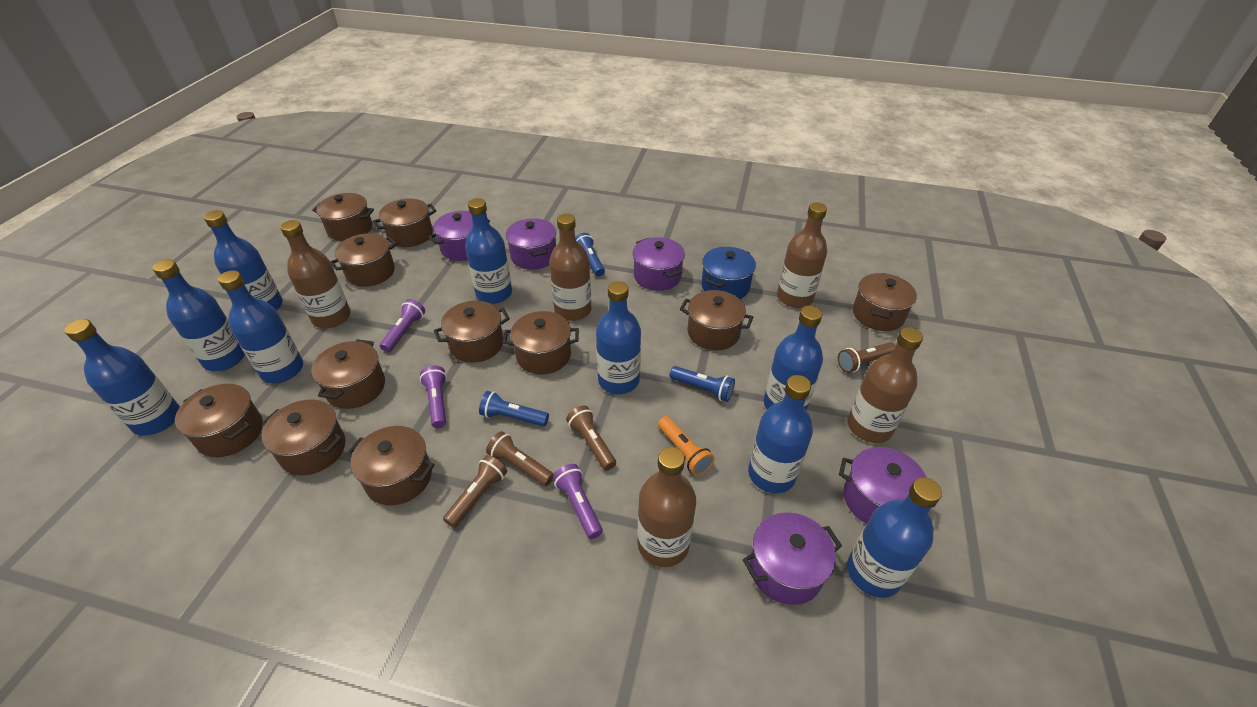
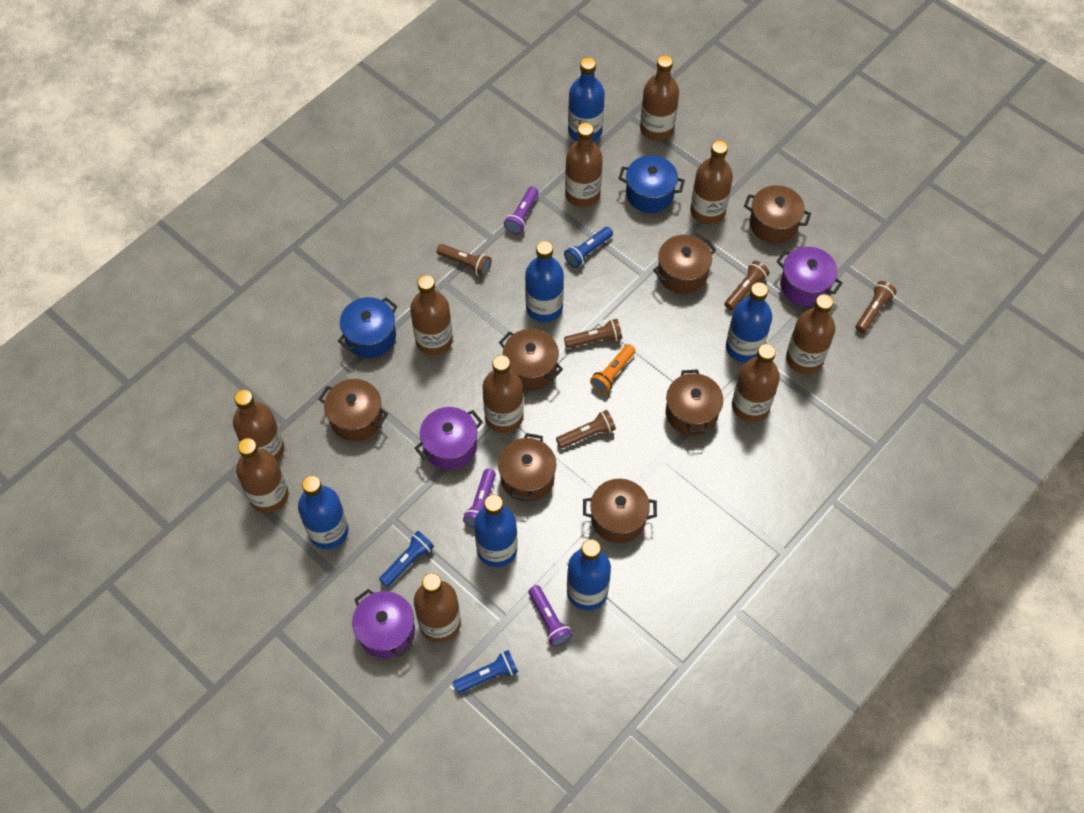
blue bottle: [64,319,180,436] [153,259,245,371] [204,210,283,310] [218,270,303,383] [465,198,512,304] [596,281,641,394] [748,375,813,493] [764,305,823,411] [847,477,942,598] = 9 -> [298,476,348,549] [474,495,517,567] [525,241,564,322] [567,539,611,610] [568,57,605,142] [726,282,772,363] = 6
blue pot: [702,247,756,299] = 1 -> [338,297,398,358] [618,155,685,213] = 2
brown bottle: [280,220,351,328] [549,214,592,321] [637,447,696,567] [777,203,827,308] [848,327,923,443] = 5 -> [233,390,285,461] [236,438,289,513] [410,275,453,355] [414,573,461,643] [482,355,524,433] [565,123,603,207] [640,55,679,141] [690,140,733,225] [732,344,780,422] [786,294,835,374] = 10
brown flashlight: [443,455,507,528] [486,431,553,486] [566,406,616,471] [838,342,896,373] = 4 -> [437,244,491,277] [556,410,616,448] [564,319,622,348] [724,261,770,311] [855,281,897,333] = 5
brown pot: [175,384,263,457] [261,399,345,475] [311,339,385,409] [312,193,374,241] [330,233,397,287] [347,426,435,505] [373,198,436,247] [434,301,510,363] [503,311,579,375] [680,290,753,351] [853,273,917,331] = 11 -> [319,379,388,441] [498,433,557,502] [499,329,563,390] [583,479,657,543] [653,235,716,294] [666,369,723,436] [744,185,811,244] = 7
purple pot: [428,211,490,261] [506,218,556,270] [633,237,685,291] [743,512,842,605] [839,447,935,524] = 5 -> [352,589,415,658] [415,407,483,470] [776,247,843,306] = 3

